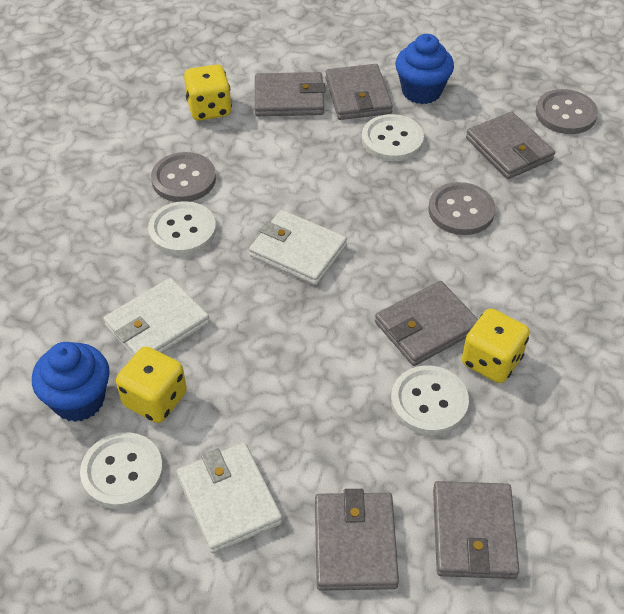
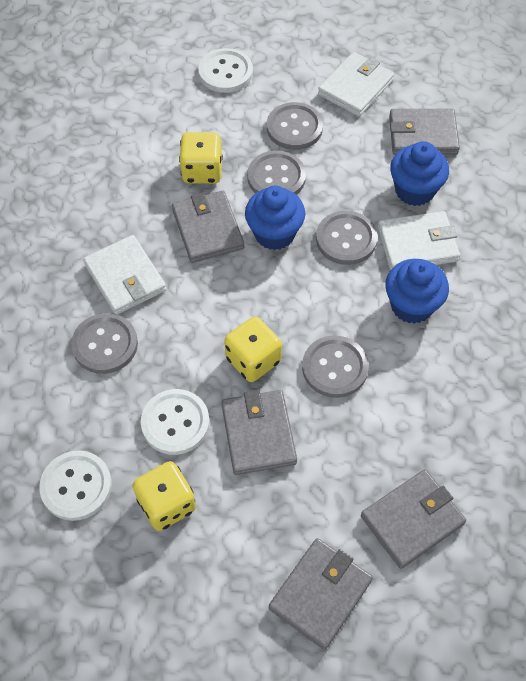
blue cupcake: [32,342,110,422] [395,34,454,104] = 2 -> [245,186,305,250] [385,259,449,324] [390,141,449,206] = 3
grey button: [151,152,216,202] [428,182,495,235] [536,89,598,134] = 3 -> [71,313,138,374] [247,150,306,195] [267,102,323,150] [302,335,369,398] [316,211,378,265] = 5
grey wallet: [255,72,326,116] [315,489,399,591] [325,64,393,120] [375,281,478,366] [433,481,519,579] [466,111,555,179] = 6 -> [172,191,244,263] [221,390,297,475] [269,538,373,650] [361,469,466,569] [389,109,460,155] = 5
white button: [80,432,163,509] [148,201,216,256] [362,114,424,161] [391,365,469,435] = 4 -> [39,450,112,521] [141,389,210,455] [198,48,253,93] = 3

